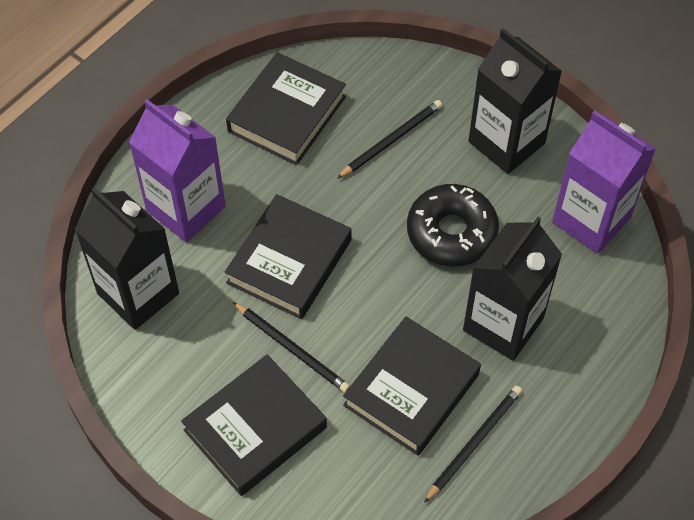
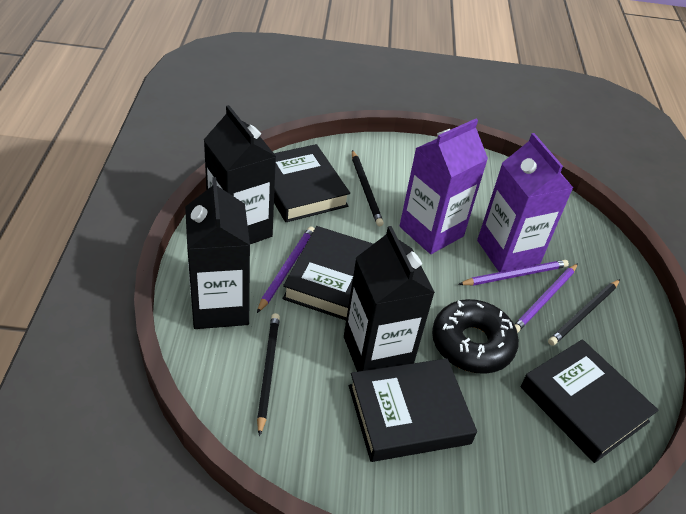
purple pencil: none = 0 -> [257,226,314,313] [458,260,569,286] [514,263,578,333] = 3

